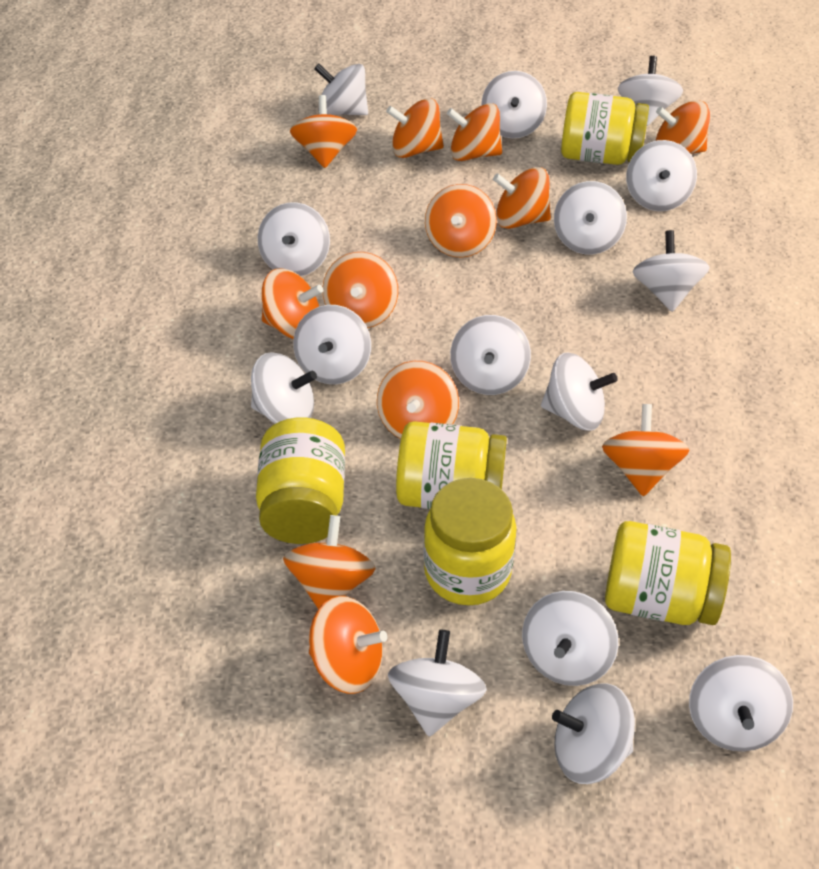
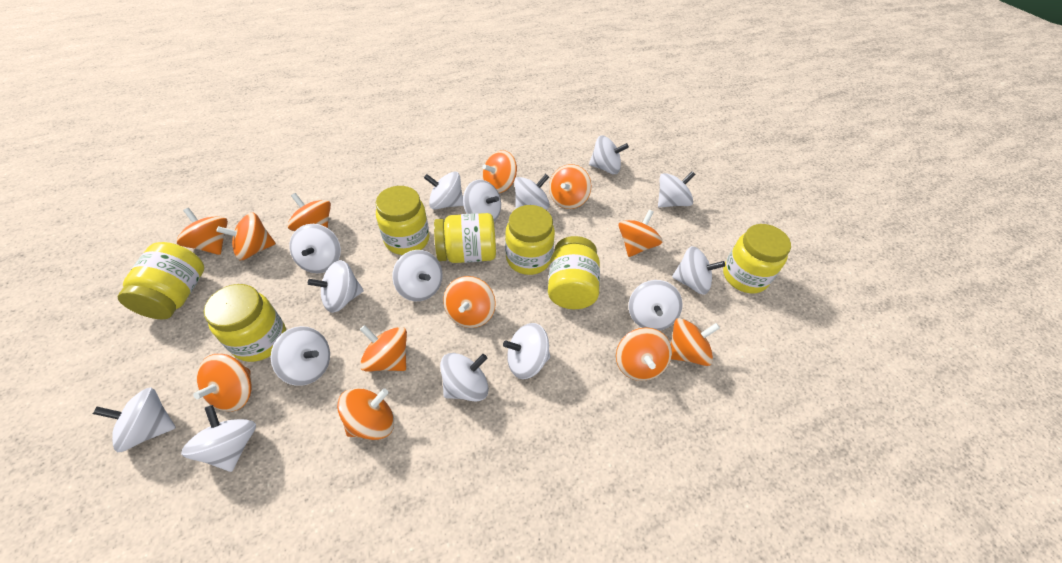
yellow jar: [256,417,345,544] [396,421,507,509] [424,478,517,605] [561,92,649,165] [605,521,731,625] = 5 -> [118,242,204,320] [204,284,286,362] [375,186,430,255] [434,213,496,263] [505,205,555,275] [548,236,600,309] [723,224,791,293] = 7

